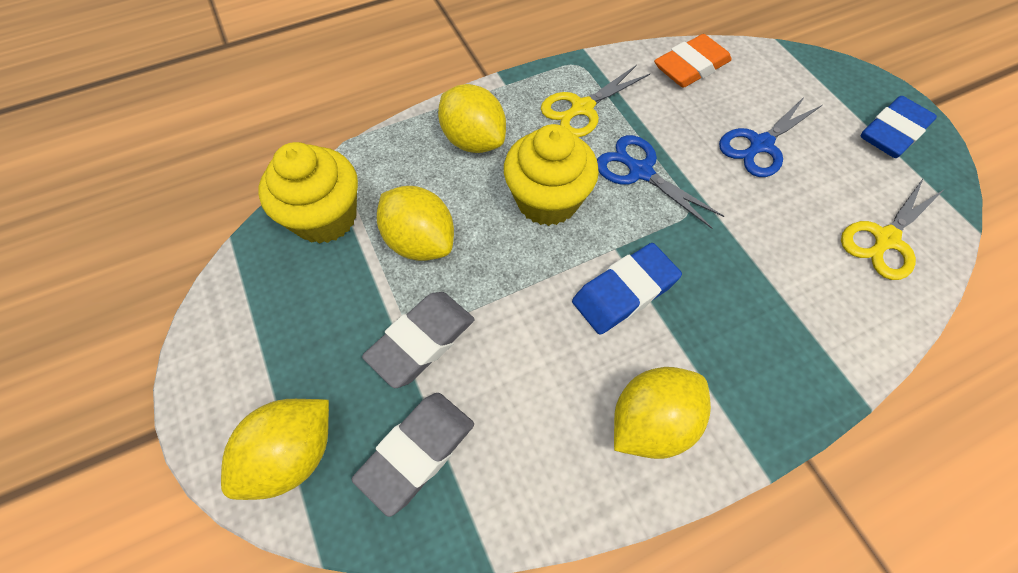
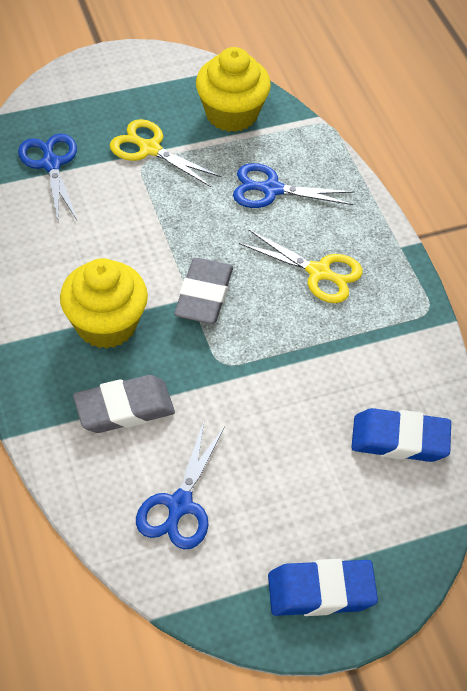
blue scissors: [597,135,724,229] [719,96,822,177] = 2 -> [18,133,77,221] [136,422,225,549] [233,163,355,208] = 3
orange eraser: [654,34,732,88] = 1 -> none = 0
yellow lemon: [221,399,329,500] [377,186,454,261] [438,84,506,153] [614,367,711,459] = 4 -> none = 0

